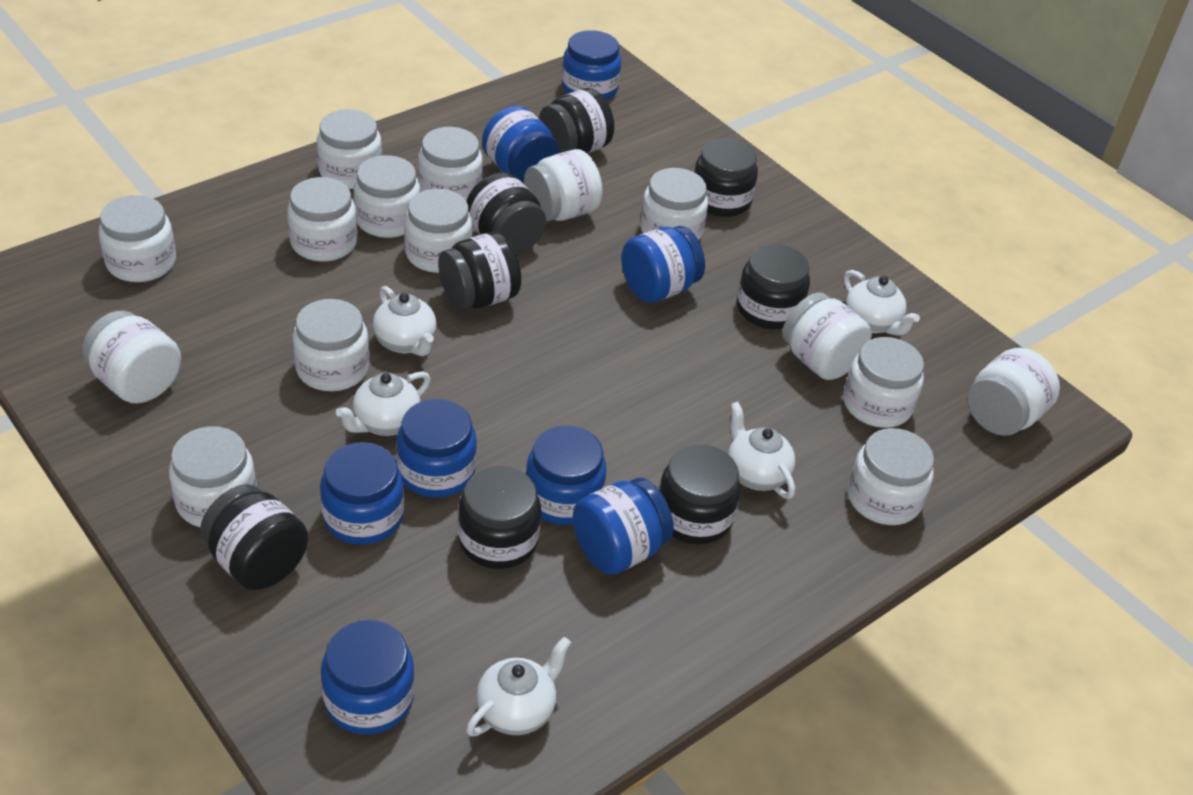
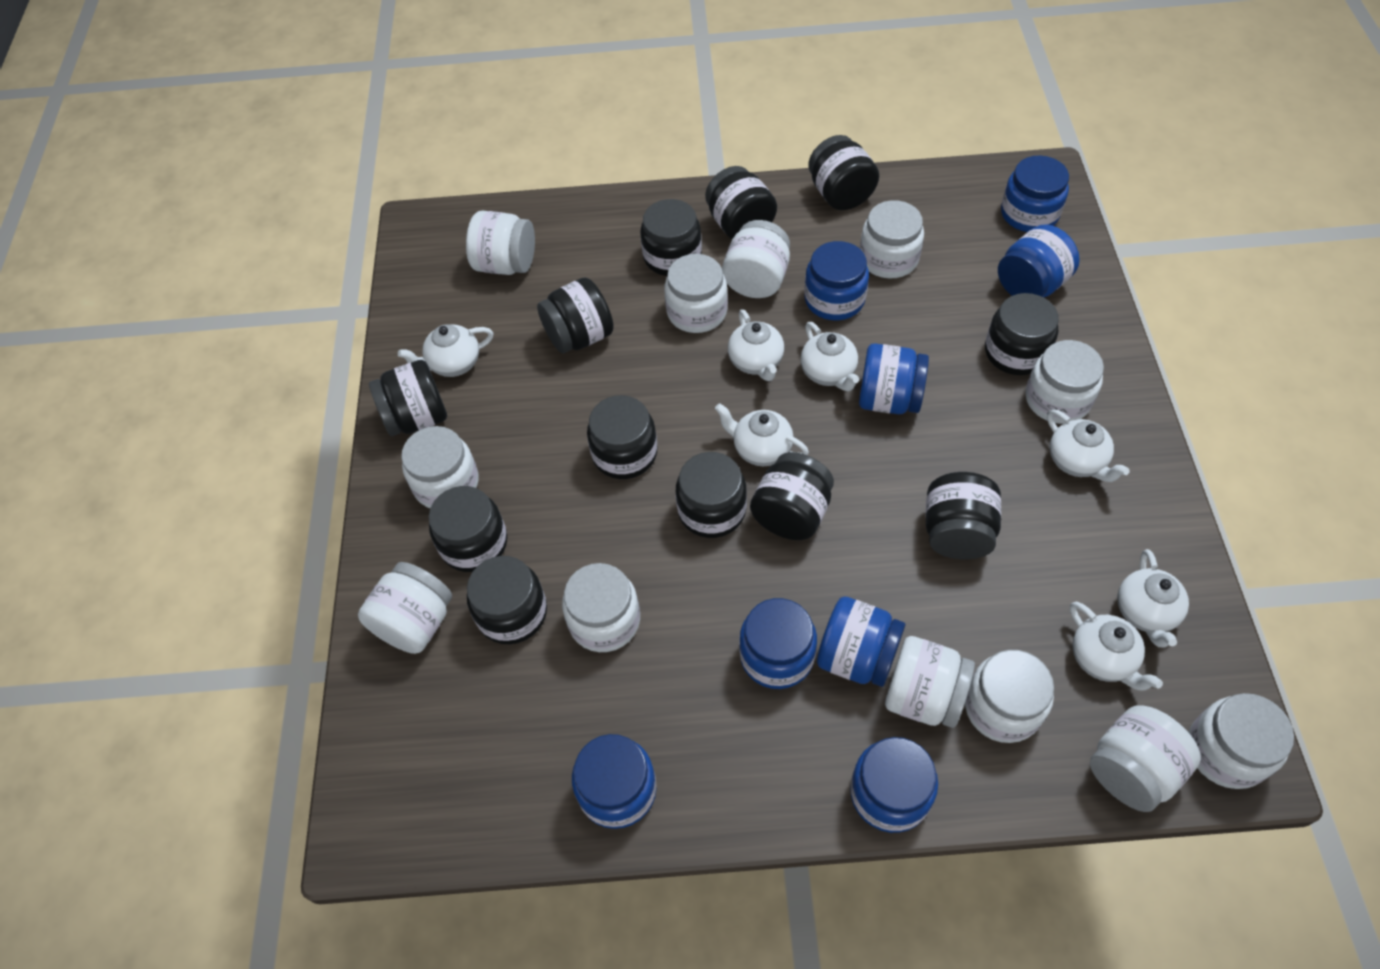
black jar: [200,484,309,590] [438,232,522,310] [458,466,541,569] [466,172,546,254] [539,88,615,154] [659,444,740,544] [694,138,758,217] [737,244,810,329] = 8 -> [369,360,447,436] [429,486,507,572] [467,556,547,644] [537,277,614,353] [587,395,657,479] [640,199,702,276] [676,452,747,538] [705,166,777,239] [750,452,834,540] [808,135,879,210] [926,472,1001,559] [985,293,1059,375] = 12
white jar: [82,311,181,404] [99,195,176,282] [169,426,257,528] [287,177,357,262] [292,299,370,391] [317,109,382,189] [353,155,420,238] [404,189,473,273] [418,127,483,200] [524,149,603,222] [640,168,708,241] [782,292,872,380] [843,337,924,428] [848,428,934,525] [967,348,1060,436] = 15 -> [358,562,452,654] [401,426,479,508] [466,211,535,275] [562,563,640,652] [664,254,728,333] [722,220,790,298] [860,200,924,279] [885,636,975,728] [965,650,1054,743] [1025,340,1104,424] [1090,705,1201,812] [1189,693,1294,789] = 12
white teapot: [336,371,431,436] [373,286,437,356] [466,637,571,736] [728,402,795,499] [843,270,920,336] = 5 -> [398,324,493,377] [715,403,809,466] [728,309,784,381] [801,322,859,391] [1047,409,1130,482] [1070,602,1163,691] [1117,549,1189,647] = 7

